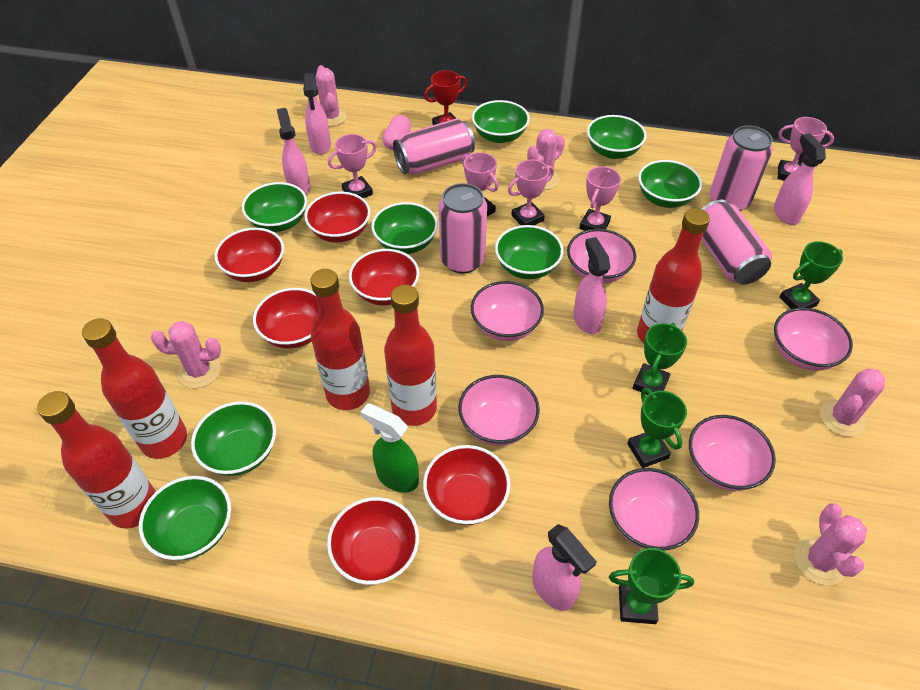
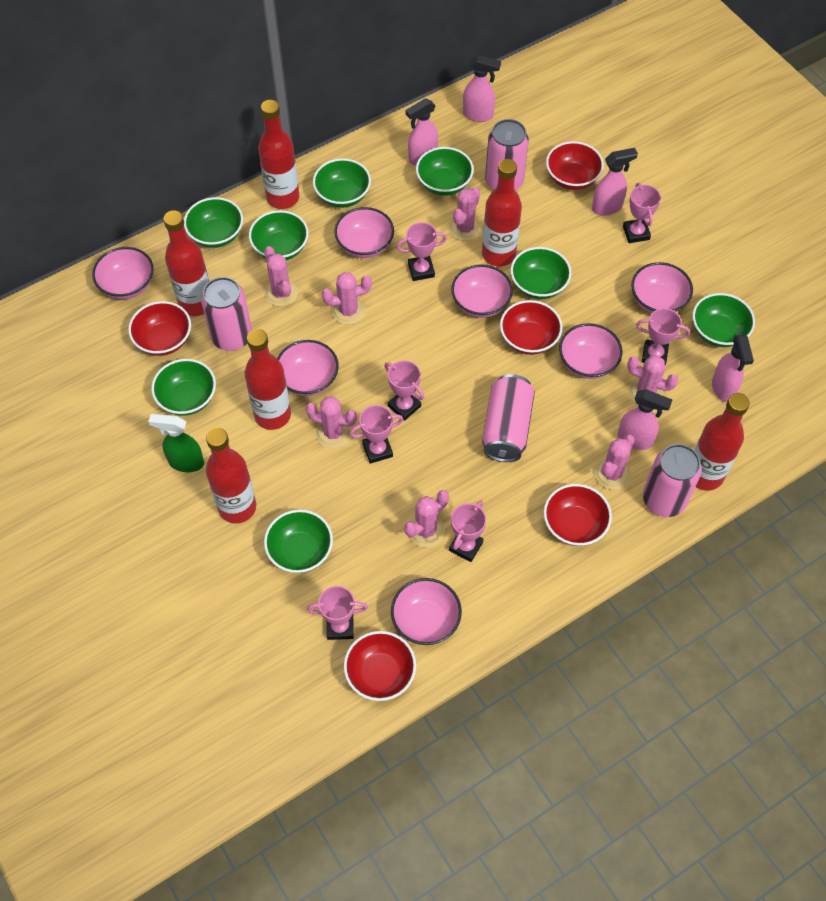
green trophy: [609,548,694,624] [627,388,687,468] [633,323,687,395] [779,241,843,309] = 4 -> none = 0
pink bowl: [458,375,540,446] [471,281,544,341] [567,229,636,283] [609,468,699,551] [689,415,776,491] [774,308,853,371] = 6 -> [92,247,154,299] [277,340,339,396] [334,207,394,258] [391,578,462,645] [451,265,513,318] [559,323,623,379] [631,262,693,313] = 7
pink cactus: [151,321,221,388] [315,65,347,127] [527,129,565,190] [794,503,867,585] [820,368,885,437] = 5 -> [264,246,298,307] [306,397,357,449] [322,272,372,325] [404,490,449,547] [449,187,482,241] [594,435,635,490] [627,356,679,405] = 7
pink capsule: [382,115,411,150] = 1 -> none = 0
pink trophy: [328,134,377,198] [462,152,499,216] [508,160,554,225] [579,166,621,231] [777,117,834,181] = 5 -> [307,586,368,640] [350,405,403,464] [384,360,424,421] [396,222,447,281] [449,501,486,562] [623,183,661,243] [636,308,690,365] = 7
red bottle: [37,391,156,529] [82,318,187,459] [311,269,370,410] [384,285,437,426] [637,208,710,343] = 5 -> [163,210,209,316] [206,428,256,523] [245,329,291,430] [258,100,299,209] [482,159,522,267] [694,393,750,491] = 6
red bowl: [214,228,284,282] [253,288,318,349] [305,192,371,242] [327,497,419,585] [349,249,419,305] [423,445,510,525] = 6 -> [128,301,191,356] [344,631,416,701] [500,300,563,355] [544,484,612,546] [546,141,604,190] = 5
red trophy: [424,70,467,125] = 1 -> none = 0

